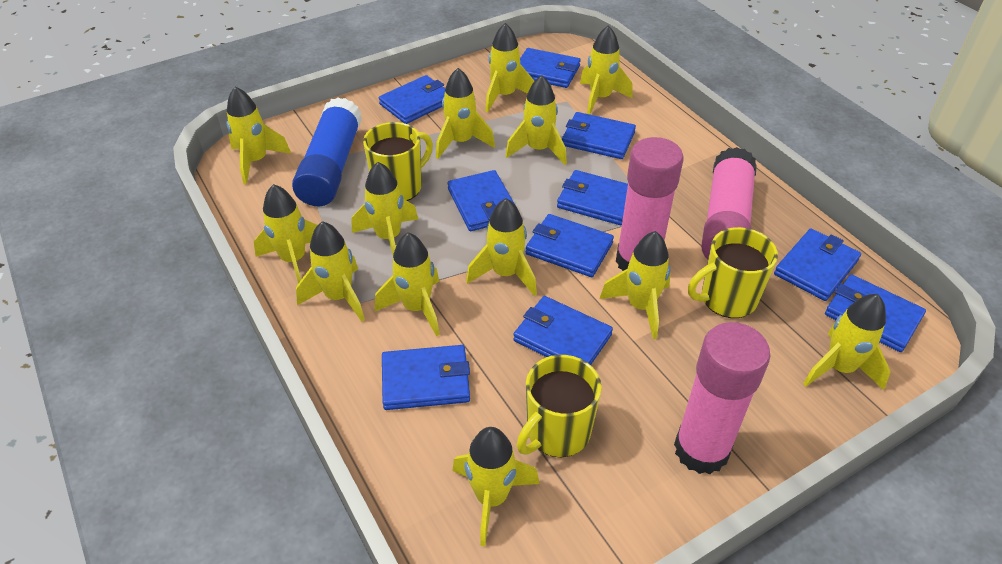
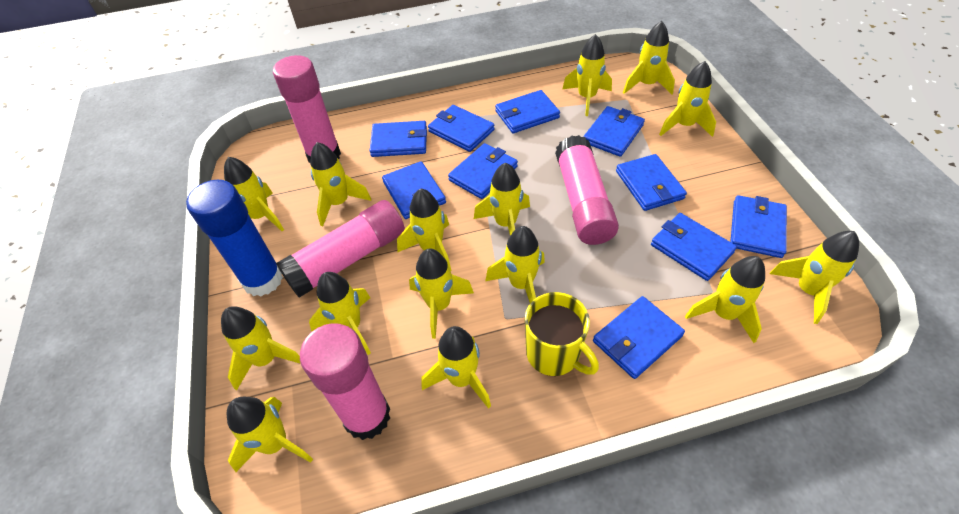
pink glue stick: [616,137,683,271] [674,322,771,474] [701,147,757,260] = 3 -> [273,55,341,163] [276,200,405,298] [300,323,390,440] [555,135,619,245] = 4
yellow mug: [363,122,433,201] [517,355,602,457] [688,227,778,318] = 3 -> [525,292,599,376] = 1
yellow rocket: [226,86,291,185] [254,184,317,283] [296,221,365,322] [352,162,418,255] [375,232,440,336] [436,68,495,159] [452,427,540,546] [466,198,537,296] [485,23,534,112] [505,75,567,165] [580,25,633,114] [599,231,671,339] [803,294,891,390] = 13 -> [221,306,301,391] [224,157,284,231] [227,397,313,472] [309,272,371,355] [310,142,371,226] [397,189,451,271] [409,248,474,339] [421,326,491,409] [474,162,530,236] [485,226,545,303] [563,34,612,116] [623,21,675,94] [659,61,716,137] [685,256,765,343] [770,231,859,324] = 15

